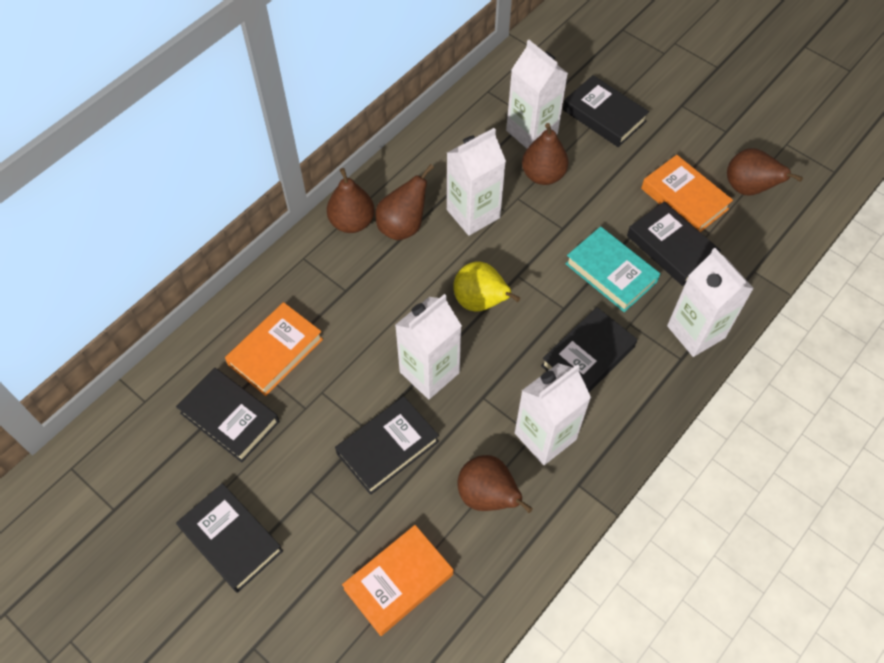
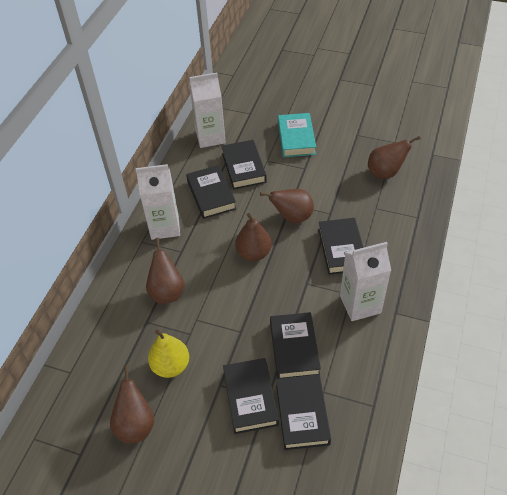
orange book: [225,302,323,396] [342,525,453,636] [641,155,733,232] = 3 -> none = 0
white carton: [395,294,462,399] [447,128,506,236] [506,40,568,148] [515,363,591,465] [667,248,754,357] = 5 -> [136,164,180,240] [189,72,226,148] [340,242,391,321] = 3

